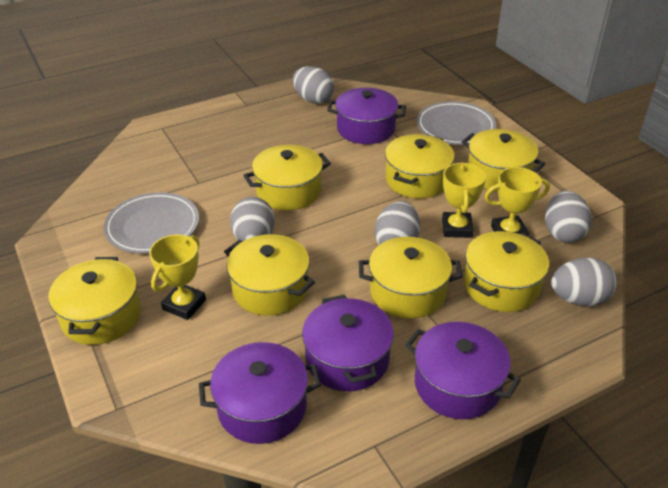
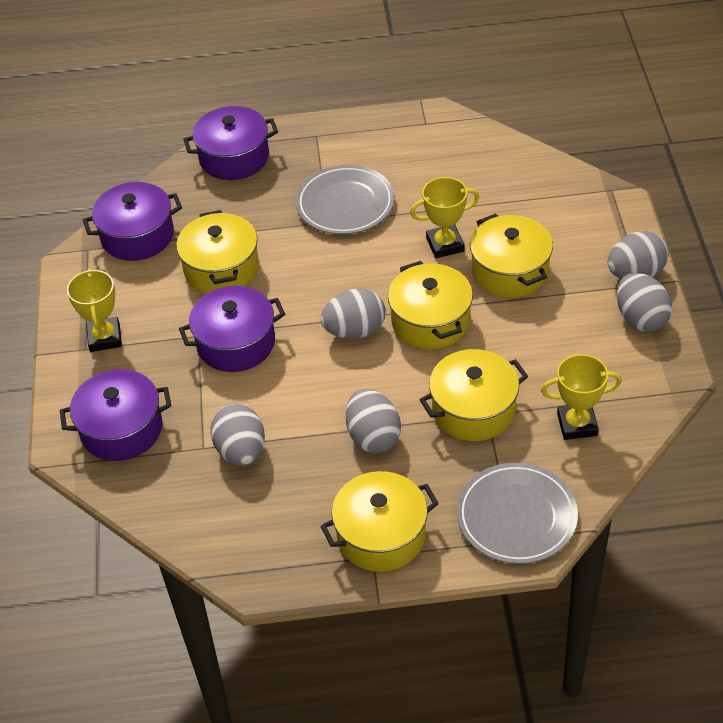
yellow pot: [49,257,141,345] [224,234,315,316] [243,145,331,210] [359,237,462,318] [385,134,455,198] [462,129,545,192] [464,231,549,312] = 7 -> [176,210,259,293] [320,471,439,572] [388,261,473,349] [419,349,528,441] [470,213,553,298] = 5

